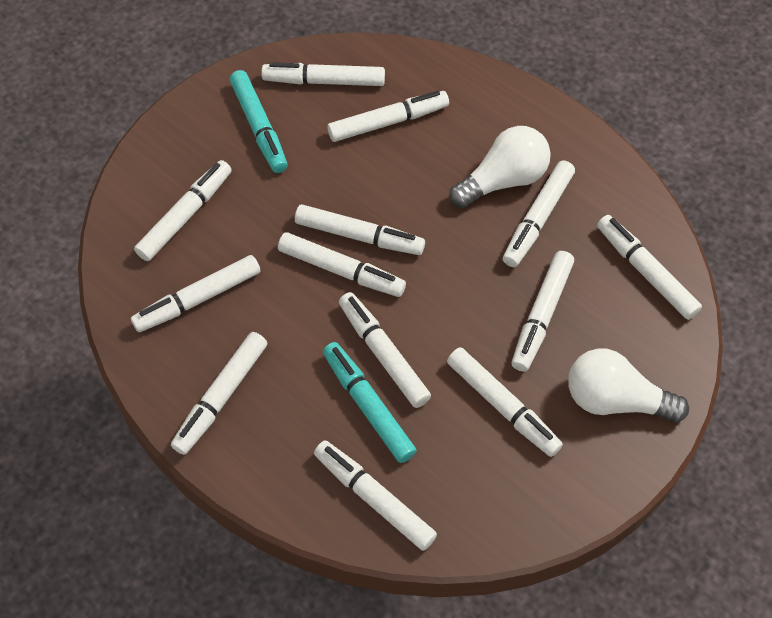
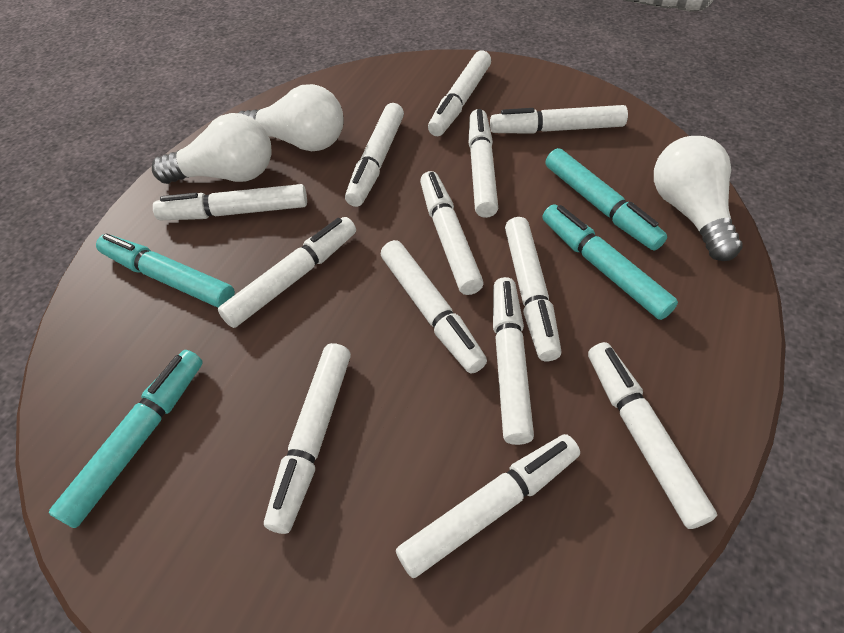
turquoise marker: [230,70,288,173] [323,342,417,463] = 2 -> [49,350,203,528] [96,234,235,308] [542,204,678,320] [546,148,667,250] = 4
white light bulb: [449,126,551,208] [568,348,689,423] = 2 -> [152,113,272,184] [239,84,344,151] [654,136,742,261] = 3

